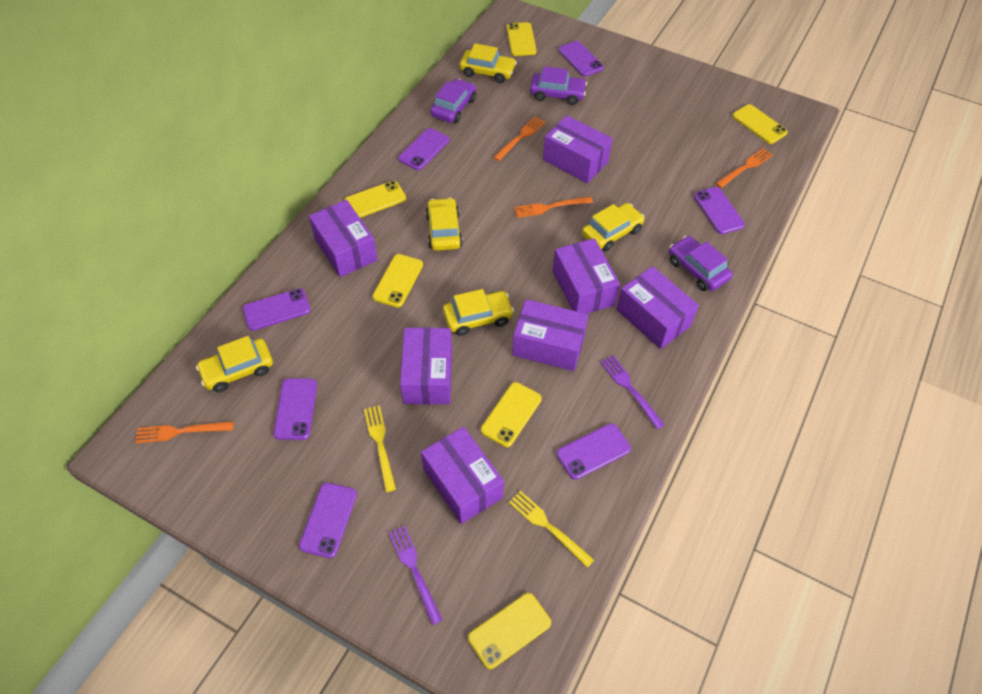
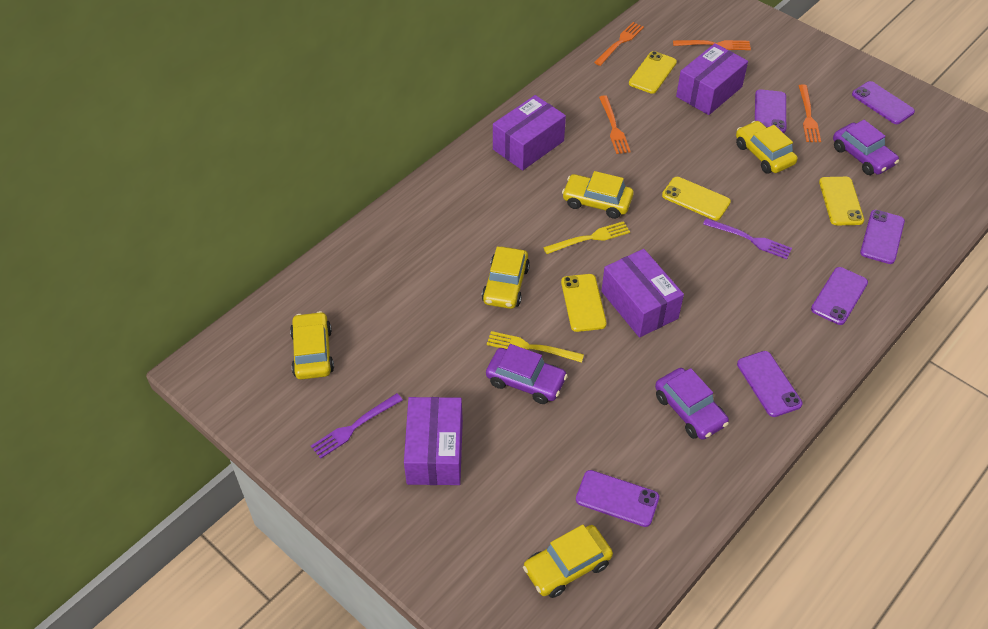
purple box: [309,200,378,277] [400,327,452,404] [421,427,504,524] [512,299,589,371] [543,115,613,183] [553,238,620,314] [616,266,699,349] = 7 -> [404,397,463,485] [493,95,566,171] [601,249,684,338] [676,43,748,115] = 4
purple phone: [243,288,311,331] [273,378,317,440] [299,483,357,558] [398,128,450,170] [556,423,631,480] [558,41,604,77] [694,187,745,234] = 7 -> [576,470,659,527] [737,351,803,417] [755,89,786,133] [811,267,868,325] [852,81,915,124] [860,210,905,264] = 6
yellow phone: [345,181,406,218] [373,254,423,308] [468,593,551,669] [481,382,542,447] [507,22,537,56] [732,104,788,144] = 6 -> [561,274,607,332] [629,51,677,94] [662,177,731,220] [819,177,864,225] = 4

